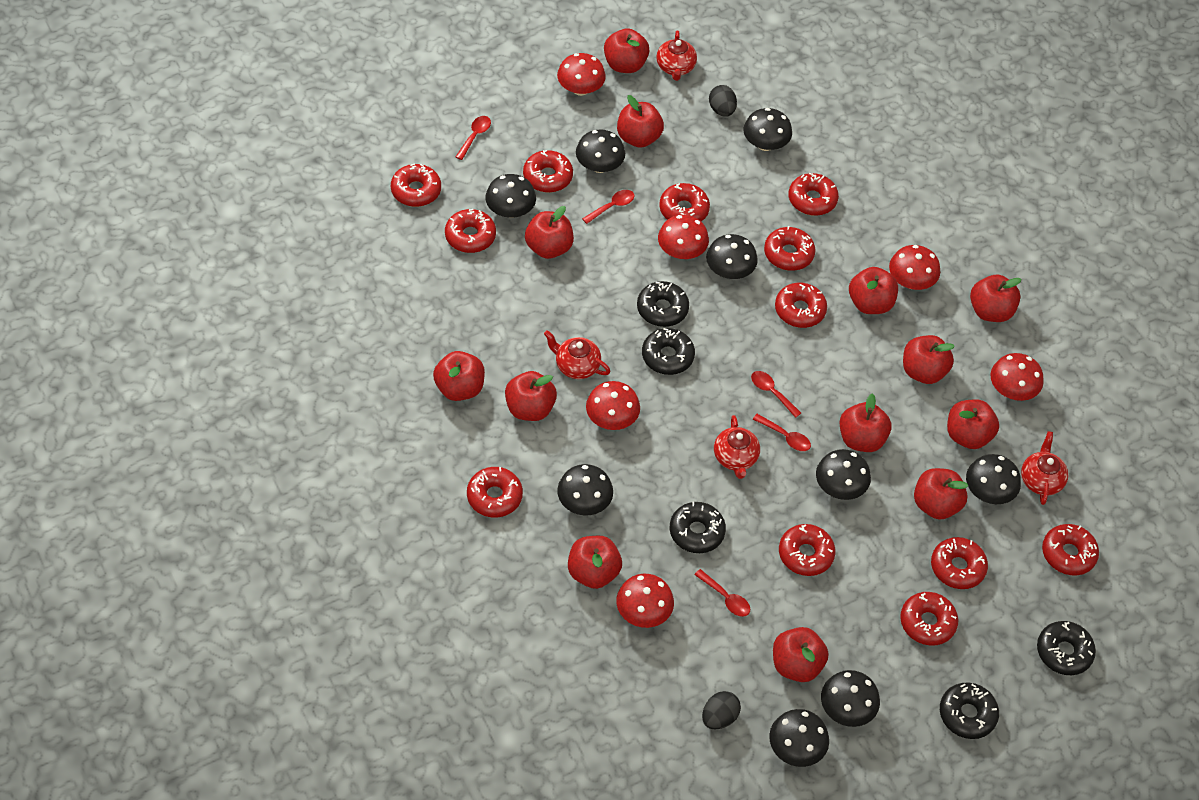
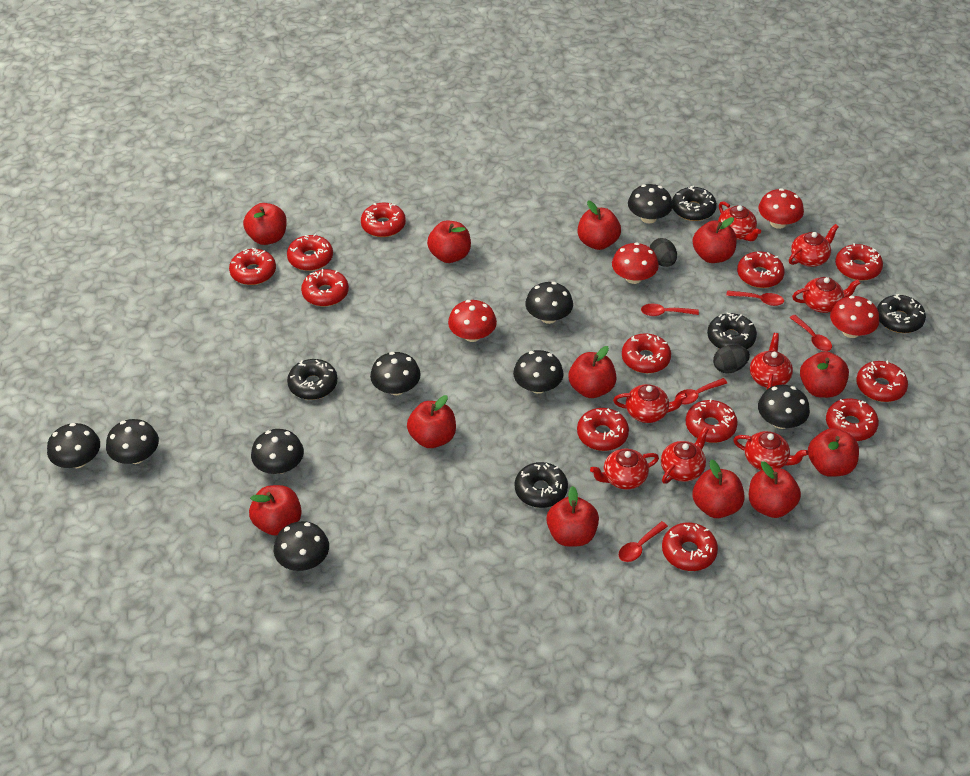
red apple: [433,351,485,401] [505,371,557,421] [525,206,574,259] [568,536,622,589] [604,28,649,73] [617,95,664,148] [773,627,829,682] [840,393,891,452] [849,267,898,314] [903,335,955,384] [914,468,968,520] [947,399,999,449] [970,275,1022,322] = 13 -> [243,203,287,245] [249,485,302,535] [407,395,456,448] [427,221,471,263] [546,486,599,547] [569,346,617,398] [578,200,621,250] [692,217,737,263] [693,459,745,518] [749,461,801,518] [800,351,849,398] [808,428,859,477] = 12
red mushroom: [557,53,606,96] [586,381,640,430] [616,574,674,628] [658,215,709,259] [889,245,940,290] [990,353,1043,401] = 6 -> [448,300,497,342] [612,242,659,284] [758,188,804,229] [830,296,879,338] = 4
red teapot: [544,330,610,379] [656,30,697,81] [714,415,760,479] [1021,431,1068,505] = 4 -> [590,449,659,489] [613,384,687,423] [661,427,709,484] [718,201,761,241] [733,431,808,470] [750,333,793,389] [789,224,839,267] [792,277,860,313] = 8

